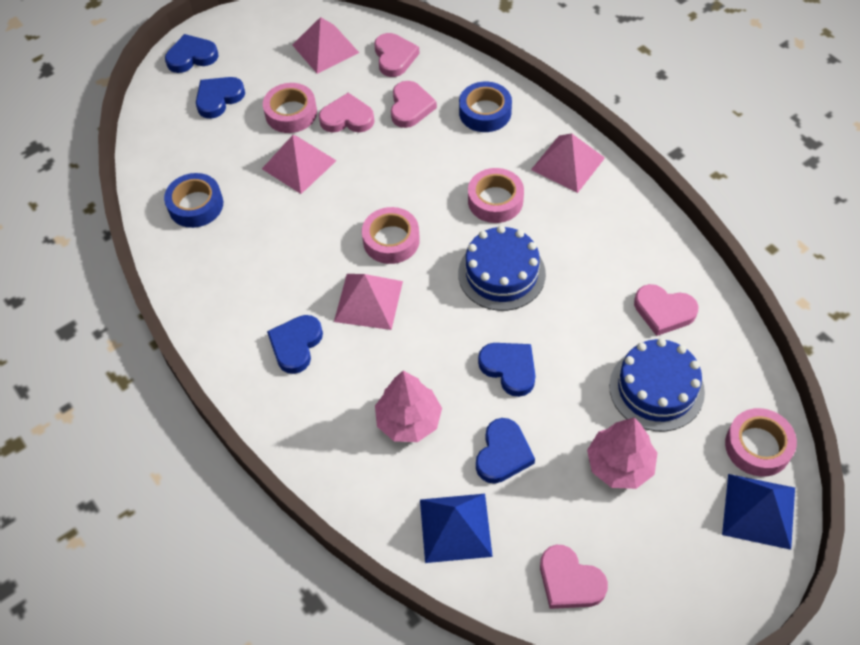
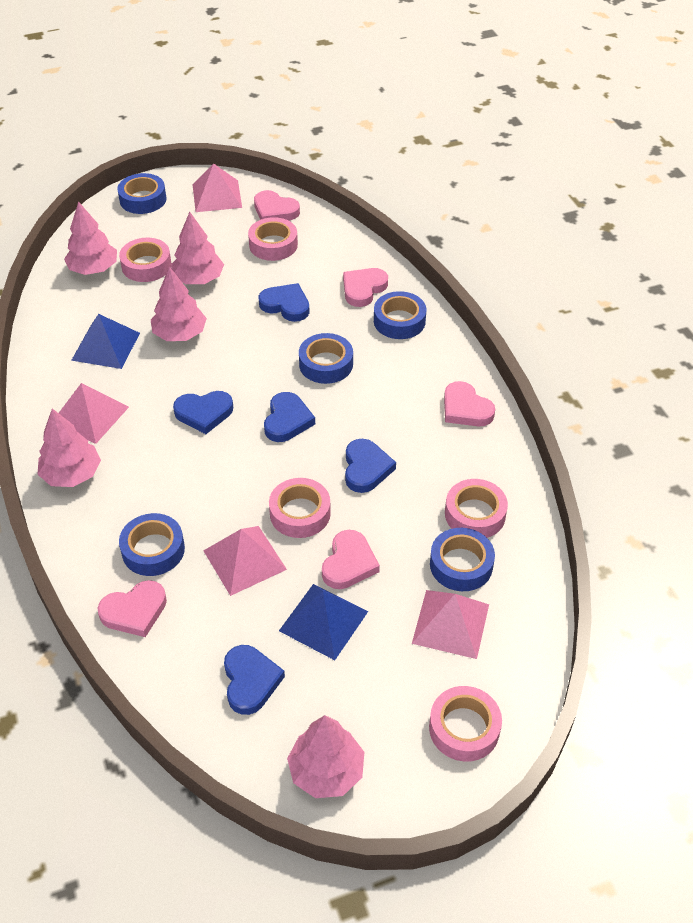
blue cake: [458,226,546,311] [609,338,705,431] = 2 -> none = 0
blue tape: [164,173,223,228] [459,82,512,132] = 2 -> [117,173,167,214] [119,513,185,576] [299,333,353,384] [374,291,426,339] [430,528,495,591] = 5
pink tape: [263,83,317,133] [362,207,420,264] [468,168,524,223] [725,408,797,477] = 4 -> [119,238,172,282] [248,217,298,261] [269,478,331,538] [429,686,502,762] [445,479,508,538] = 5
pink tree: [375,371,442,442] [587,417,657,489] = 2 -> [37,408,101,487] [64,201,117,275] [151,266,207,341] [171,212,224,284] [287,715,364,798] = 5

